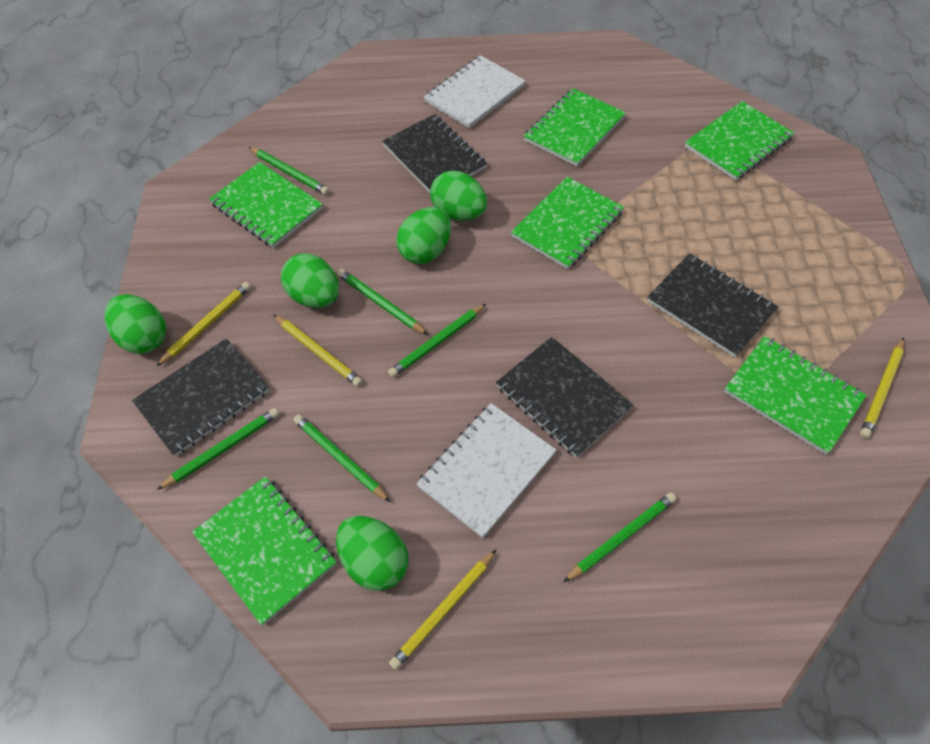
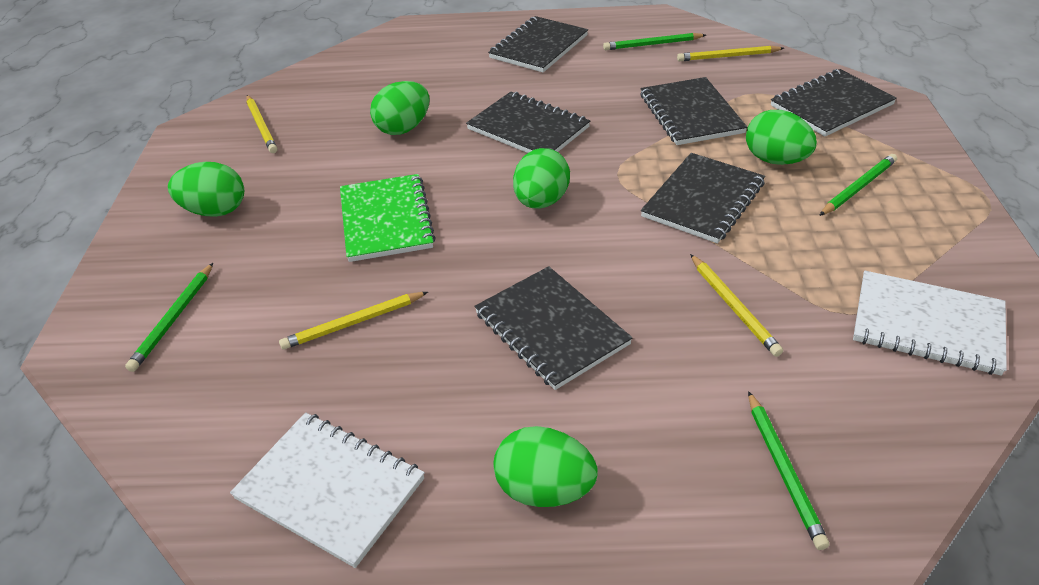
black notebook: [132,339,270,457] [382,114,487,192] [496,337,633,458] [647,253,778,357] = 4 -> [466,92,590,153] [474,266,633,390] [488,16,588,72] [640,77,747,145] [641,153,765,243] [771,69,897,136] = 6
green notebook: [192,476,337,625] [209,162,323,248] [511,177,624,269] [524,88,626,167] [685,101,794,181] [724,336,867,455] = 6 -> [340,174,436,262] = 1
green pencil: [157,408,279,490] [249,147,329,195] [294,414,390,502] [337,269,428,335] [388,304,486,377] [563,493,676,582] = 6 -> [125,263,213,372] [603,33,706,50] [748,391,829,550] [819,154,897,216] = 4

